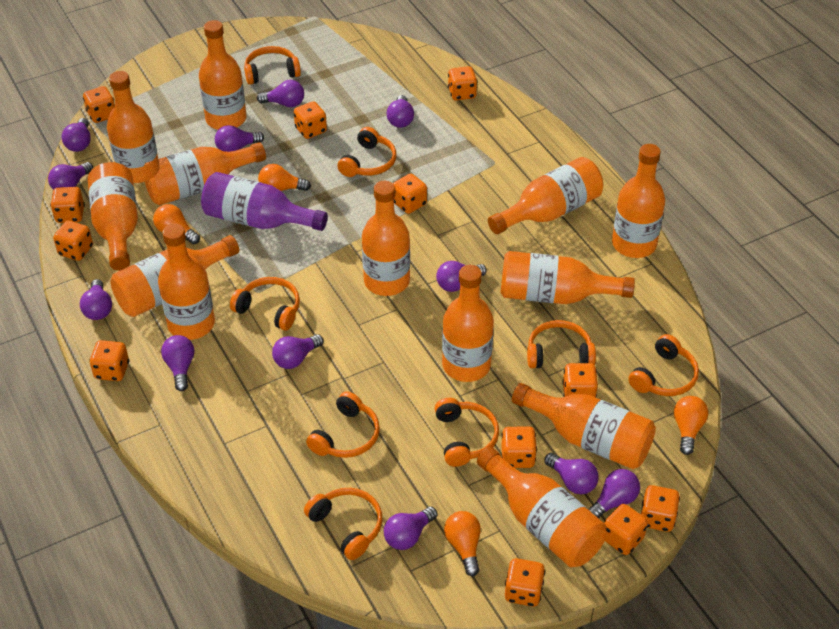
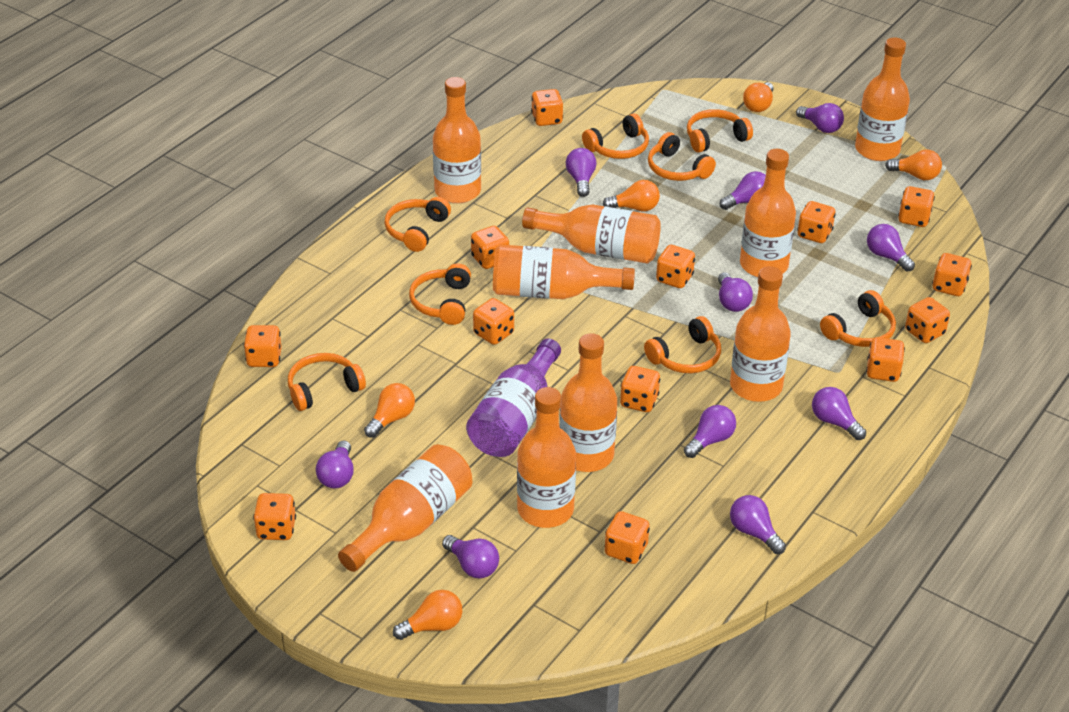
orange bottle: [88,162,138,271] [107,71,158,183] [110,235,239,317] [142,142,266,205] [158,224,215,340] [199,20,246,130] [362,181,410,296] [442,265,494,382] [477,447,607,567] [488,157,603,234] [501,251,635,304] [512,383,656,469] [612,144,665,258] = 13 -> [338,444,472,572] [433,77,481,203] [493,244,635,299] [517,387,576,528] [522,204,661,264] [559,333,617,472] [730,266,791,402] [740,149,796,277] [855,38,910,161] = 9
orange dice: [50,187,85,223] [53,221,93,261] [83,86,115,123] [89,340,129,381] [294,101,327,139] [393,174,427,214] [448,66,477,101] [501,427,537,468] [505,558,545,607] [562,363,598,398] [604,504,648,555] [641,485,680,532] = 12 -> [244,325,282,367] [253,493,296,540] [471,226,509,269] [473,298,514,345] [531,89,563,126] [604,511,650,564] [620,366,660,412] [656,245,695,288] [797,201,836,243] [866,337,905,382] [898,186,935,227] [905,297,950,343] [932,253,972,296] = 13
orange light bulb: [153,204,200,244] [258,164,311,191] [444,511,481,576] [674,396,708,455] = 4 -> [364,383,415,438] [393,590,462,640] [603,180,660,211] [743,82,774,112] [885,150,942,180] = 5
purple light bulb: [48,162,93,190] [62,118,91,152] [80,279,112,320] [161,335,194,391] [215,125,264,152] [257,80,304,107] [272,334,323,369] [384,506,437,550] [387,95,414,128] [436,261,487,292] [544,453,599,495] [588,469,640,518] = 12 -> [316,441,354,488] [442,535,499,578] [566,148,597,197] [684,405,736,458] [718,272,753,312] [719,171,766,210] [730,495,786,554] [796,103,844,133] [812,387,866,440] [867,224,915,272] = 10

